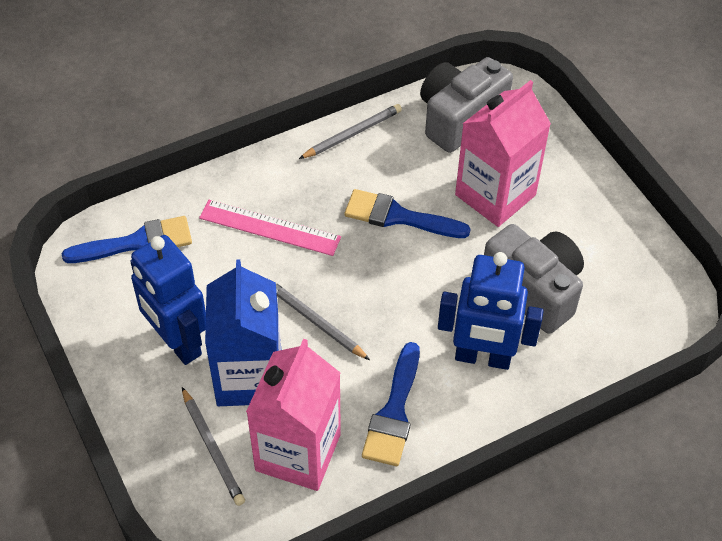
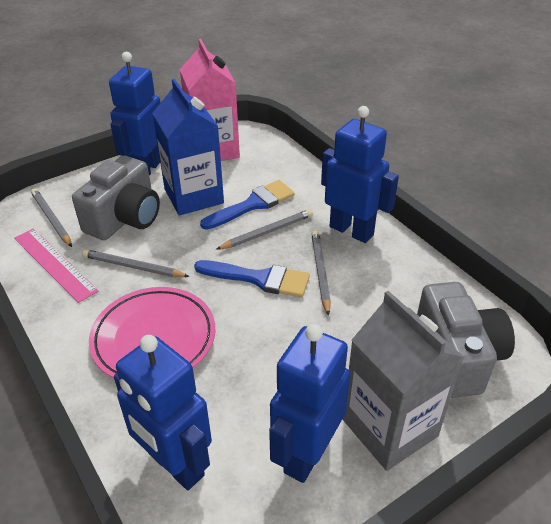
blue brush: [62,216,192,263] [344,189,471,238] [362,342,420,466] = 3 -> [194,260,310,297] [200,180,295,230] = 2
blue robot: [130,235,206,365] [438,252,543,370] = 2 -> [109,52,161,175] [114,335,212,490] [269,324,350,483] [321,106,399,243] = 4
grey carton: none = 0 -> [343,291,465,471] = 1
grey pencil: [182,387,245,506] [271,280,370,360] [299,104,402,159] = 3 -> [31,188,72,247] [82,249,190,277] [216,209,313,250] [311,230,331,316] = 4
pink carton: [246,339,341,491] [455,80,551,227] = 2 -> [180,39,240,161] = 1
pink plate: none = 0 -> [89,287,215,378] = 1

